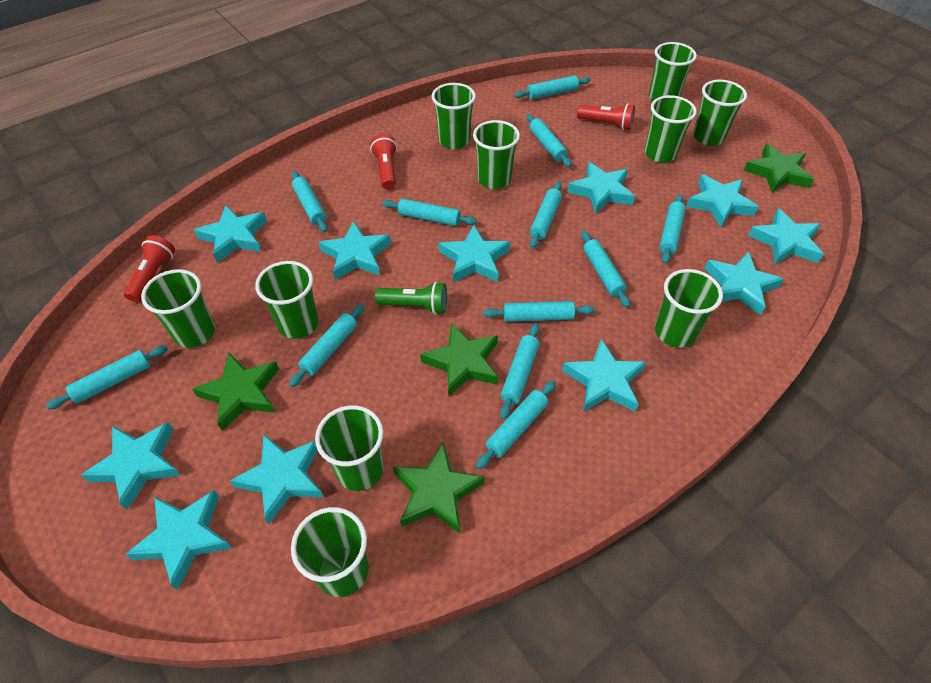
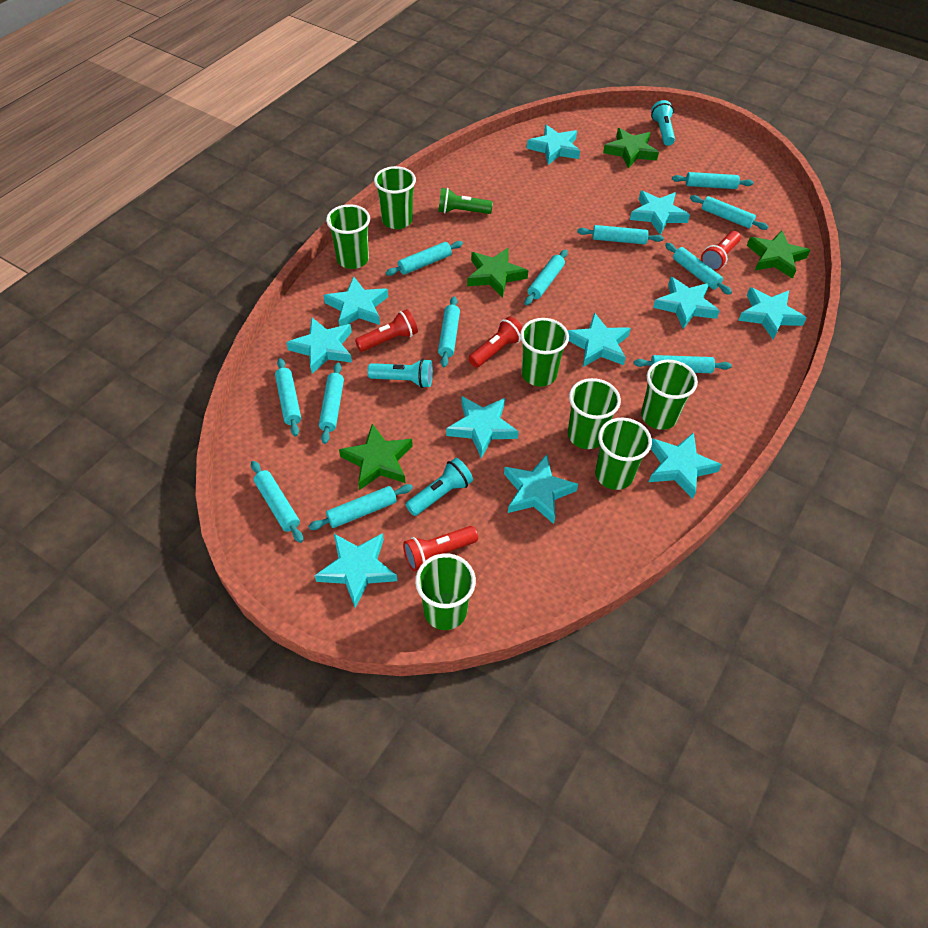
green cup: [141,269,215,348] [255,261,319,339] [291,507,369,597] [315,405,384,491] [432,83,476,149] [473,120,520,189] [644,95,697,163] [649,42,697,101] [655,269,723,348] [693,80,747,146] = 10 -> [326,204,370,269] [374,166,416,229] [415,554,476,630] [520,318,569,387] [568,378,621,449] [595,418,652,490] [641,360,698,430] = 7
red flashlight: [124,235,175,302] [370,134,397,190] [577,103,635,130] = 3 -> [355,309,418,352] [403,526,478,571] [468,316,522,368] [701,231,741,271] = 4
turquoise flashlight: none = 0 -> [367,359,433,388] [405,458,473,516] [651,100,675,146] = 3

